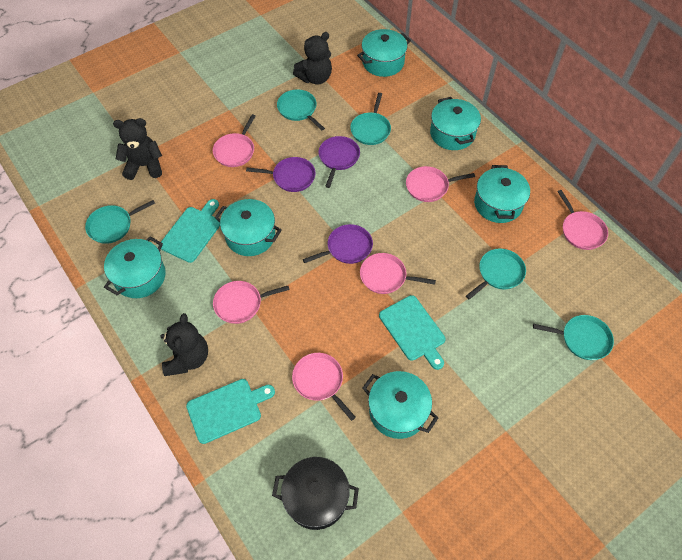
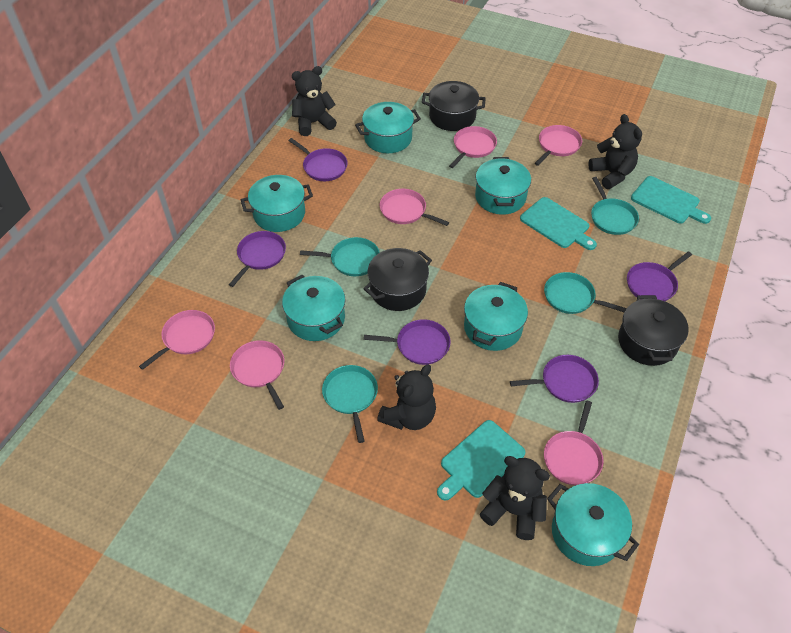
black pot: [272,457,359,530] = 1 -> [363,248,432,311] [422,81,486,131] [618,295,689,366] = 3
black teddy bear: [113,118,162,180] [160,313,208,376] [293,32,332,85] = 3 -> [292,66,337,136] [377,364,436,430] [480,456,550,540] [588,114,642,189] = 4
purple pan: [246,157,315,192] [303,224,373,264] [319,136,360,188] = 3 -> [229,231,286,287] [289,138,348,181] [364,319,451,365] [510,355,599,403] [627,251,692,301] = 5
turquoise pan: [85,200,155,244] [277,89,325,131] [350,93,391,145] [466,249,526,300] [533,315,614,360] = 5 -> [300,237,380,276] [322,365,378,443] [544,272,627,314] [591,177,639,235] = 4

